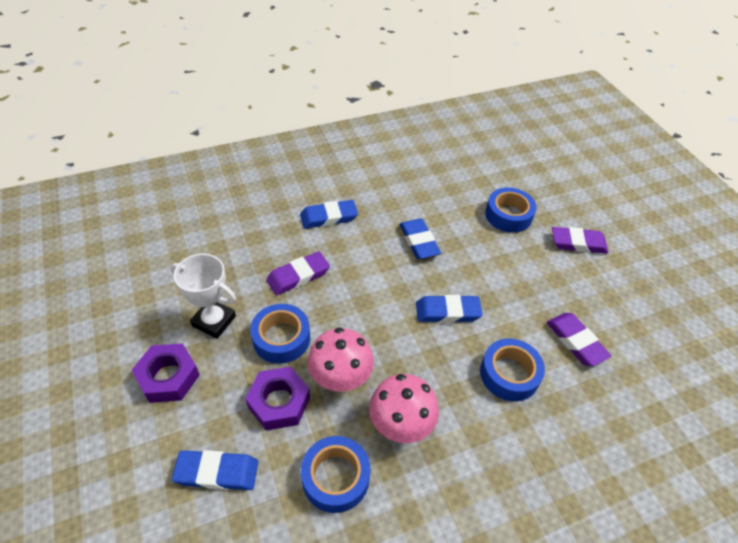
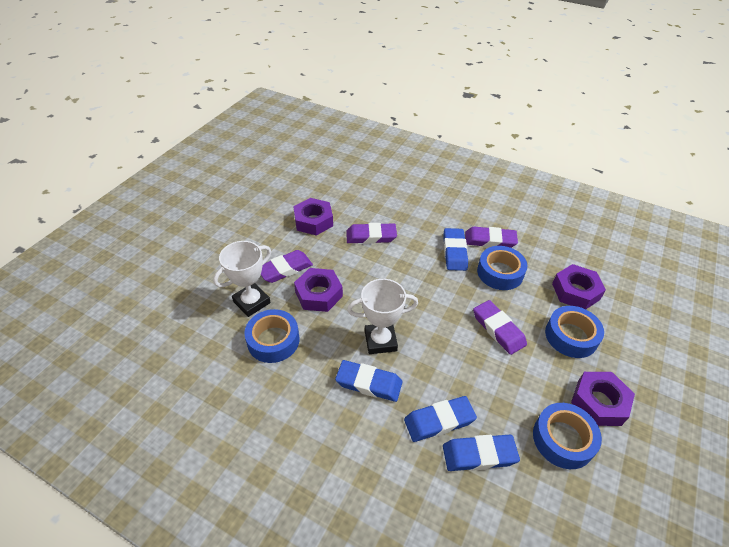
pink mushroom: [308,328,374,392] [369,374,439,443] = 2 -> none = 0
purple eraser: [266,251,330,295] [546,313,611,366] [552,227,609,254] = 3 -> [261,250,313,283] [346,223,397,244] [465,227,518,248] [473,300,527,355] = 4
purple nut: [132,343,200,403] [245,367,310,430] = 2 -> [293,198,333,236] [294,268,343,312] [552,264,606,309] [571,372,635,426] = 4
white trophy: [170,254,236,339] = 1 -> [213,241,271,317] [347,279,418,354] = 2

